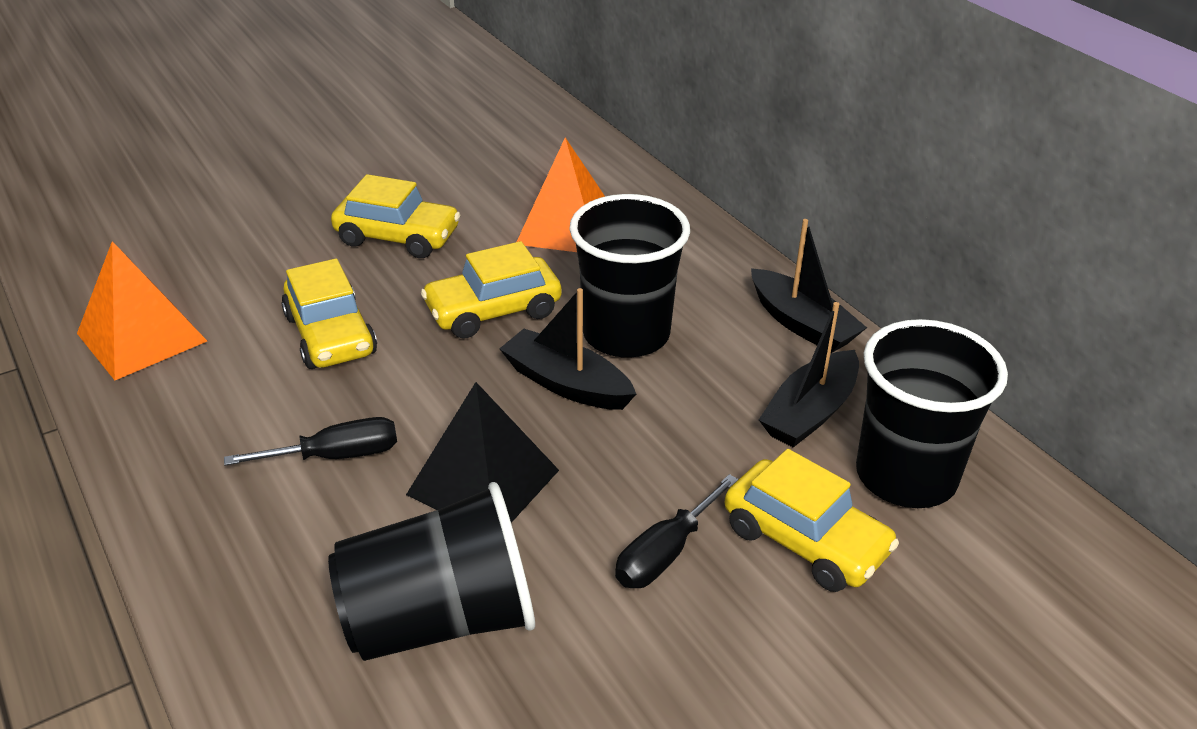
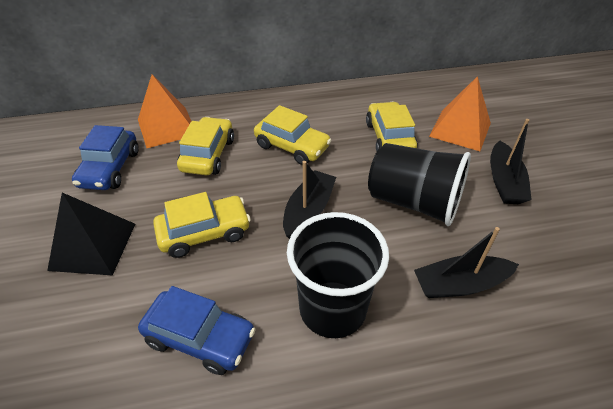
black cup: [328,482,535,661] [569,194,690,358] [856,319,1008,508] = 3 -> [287,212,389,338] [368,143,471,226] = 2
black screwdriver: [224,417,397,466] [615,474,739,588] = 2 -> none = 0
blue car: none = 0 -> [72,125,139,190] [138,286,256,375] = 2

